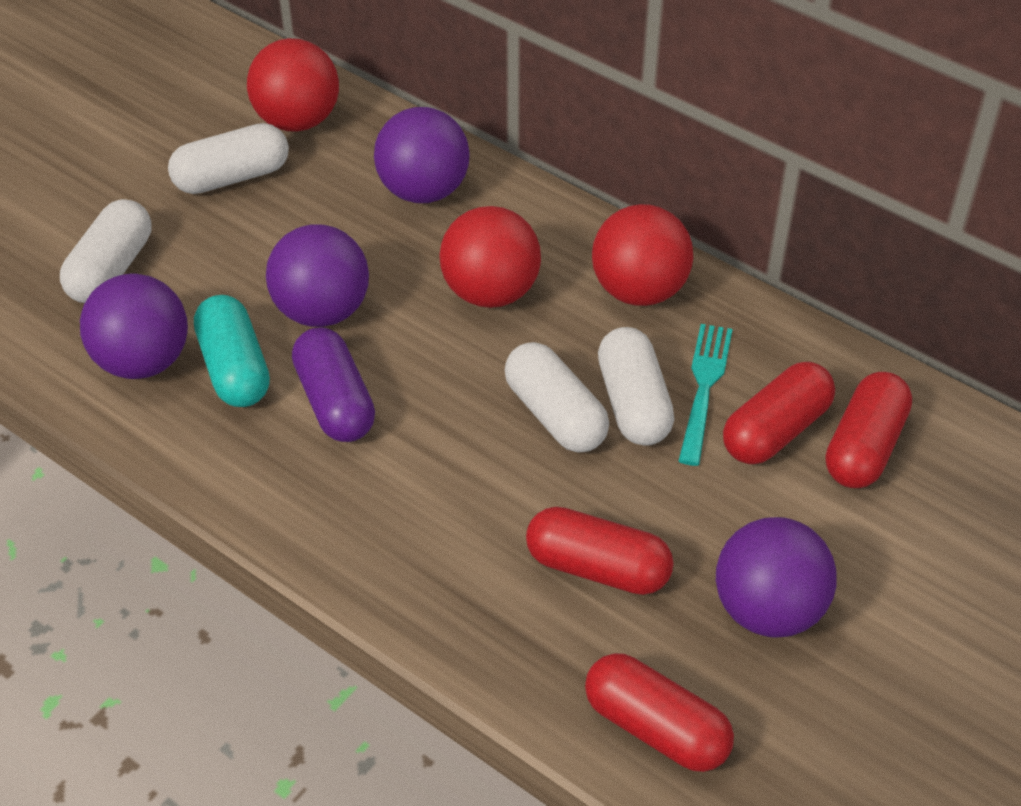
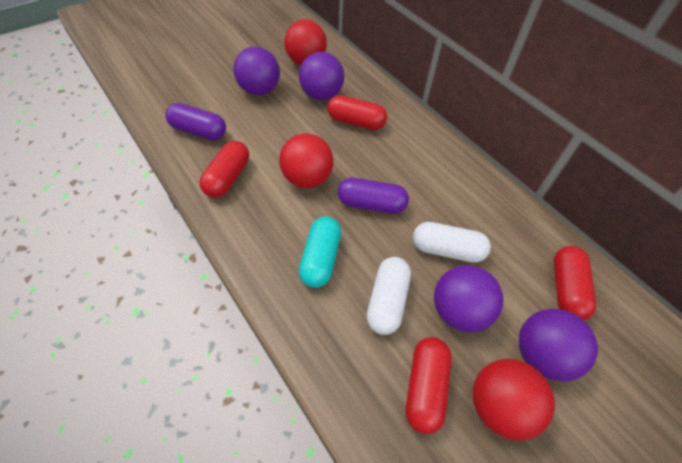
purple capsule: [292,327,375,442] = 1 -> [165,103,226,140] [338,178,409,214] = 2
turquoise fork: [679,324,733,466] = 1 -> none = 0
white capsule: [60,199,151,303] [168,123,289,194] [505,342,609,453] [598,327,674,446] = 4 -> [367,257,411,335] [413,222,491,263] = 2

